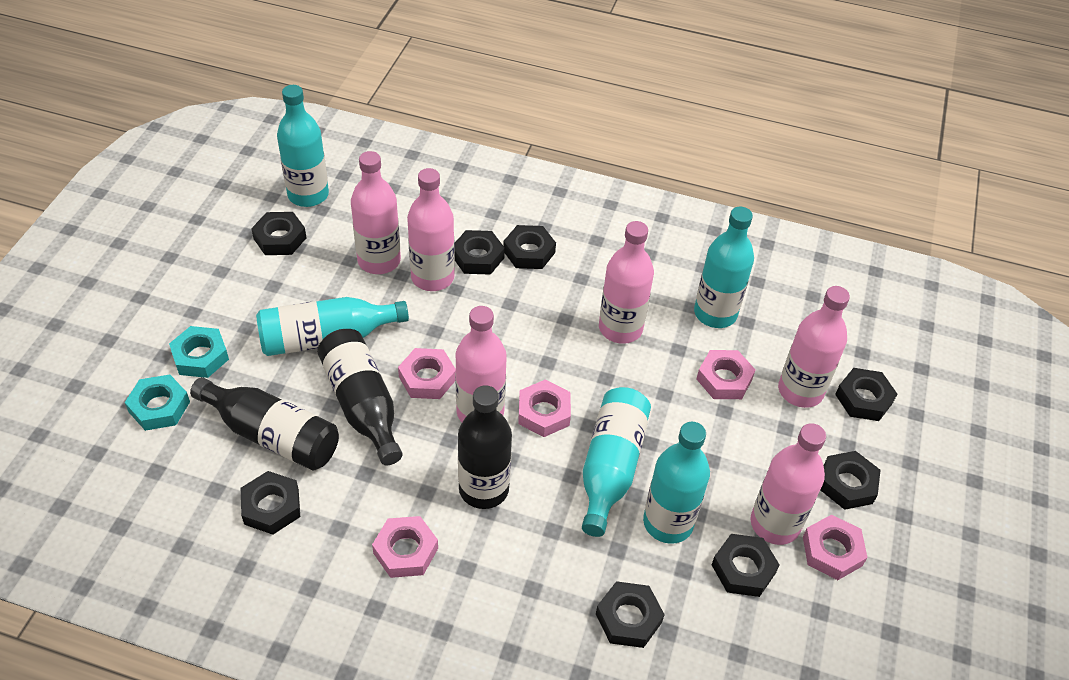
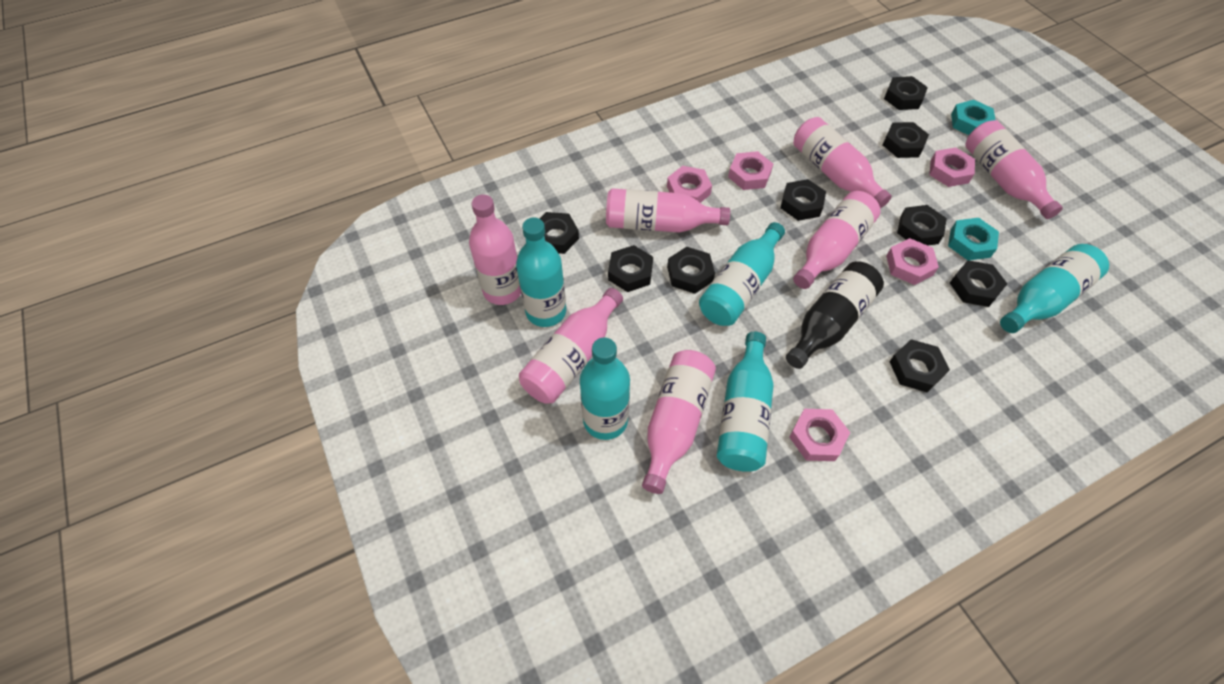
black bottle: [190,377,339,471] [317,329,402,465] [458,385,512,509] = 3 -> [786,261,884,369] = 1
black nut: [241,471,300,535] [251,212,307,255] [454,230,505,275] [503,225,556,269] [596,581,665,648] [712,534,780,597] [820,451,880,510] [835,368,897,421] = 8 -> [539,212,579,254] [608,245,653,292] [667,247,715,294] [780,179,826,221] [883,122,929,158] [884,76,928,110] [889,339,950,392] [897,205,947,245] [950,260,1007,307] = 9
pink bottle: [351,151,401,274] [407,168,455,291] [455,306,507,422] [599,221,654,344] [750,423,826,545] [778,286,850,408] = 6 -> [469,194,521,305] [519,288,623,404] [606,188,730,233] [642,350,716,494] [793,117,892,208] [793,191,881,289] [965,120,1063,219] = 7

